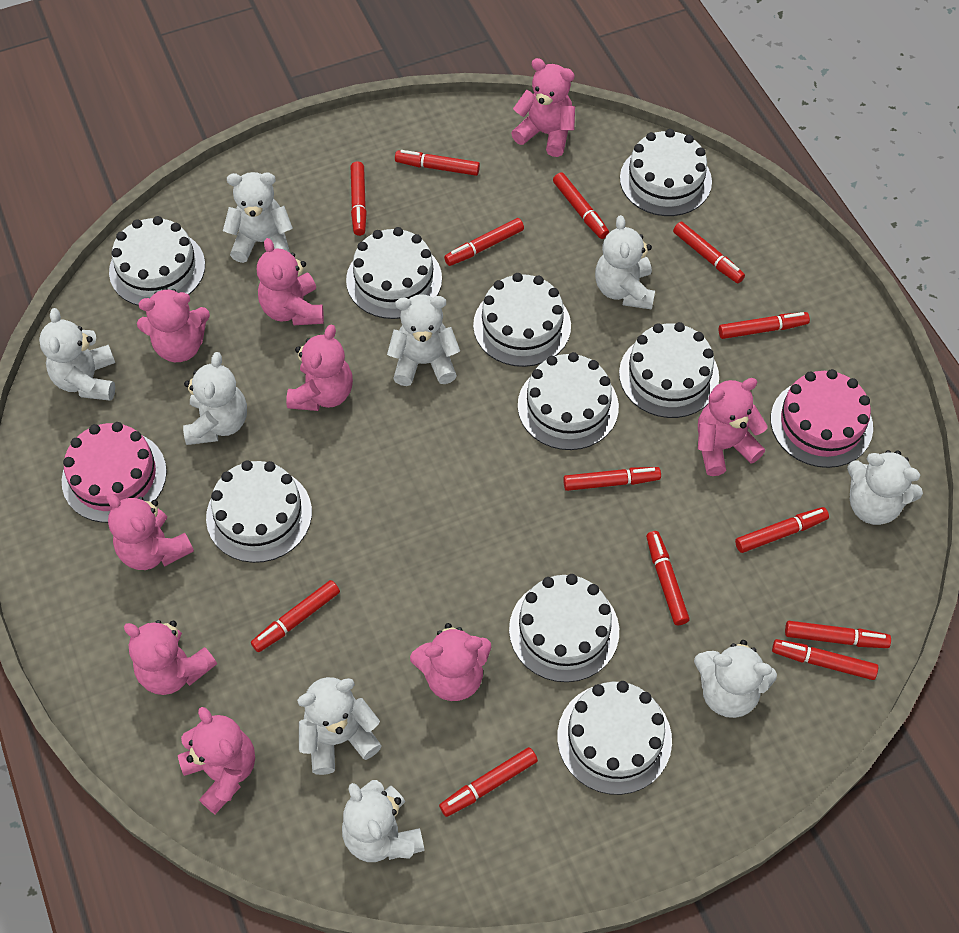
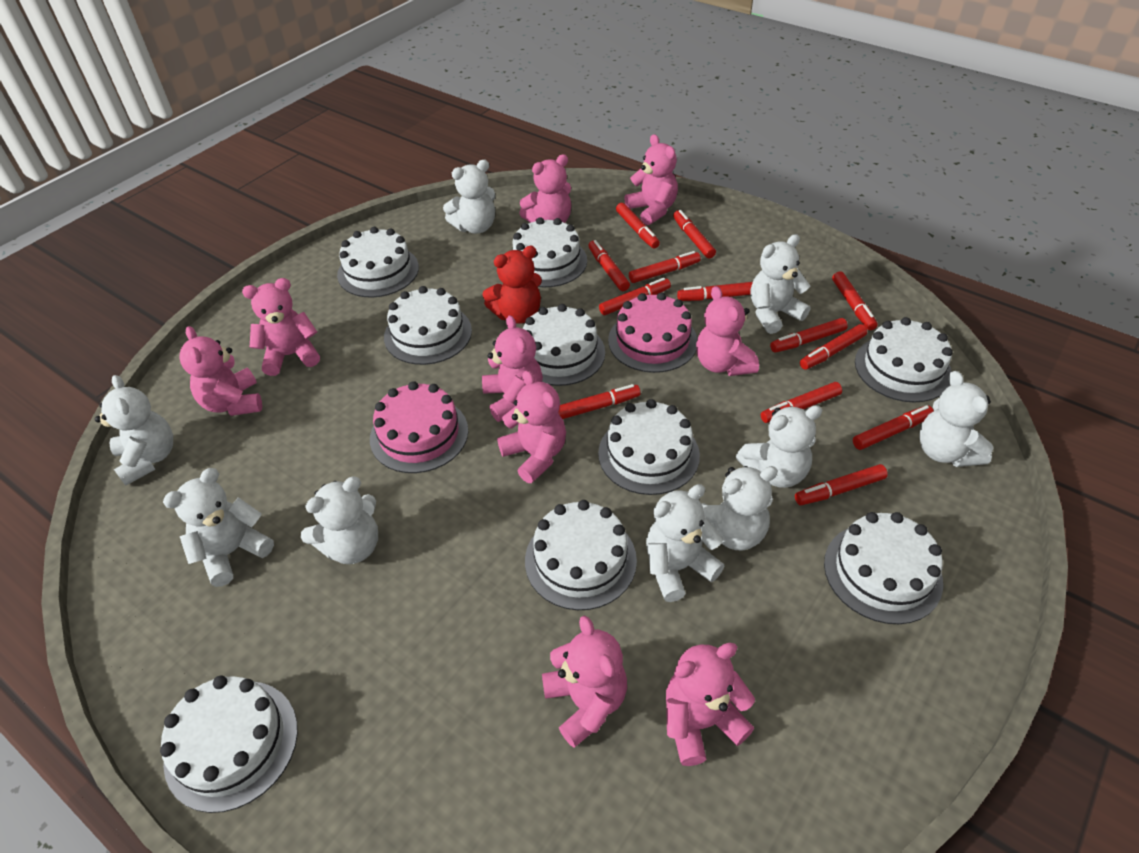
red teddy bear: none = 0 -> [482,246,542,324] = 1

